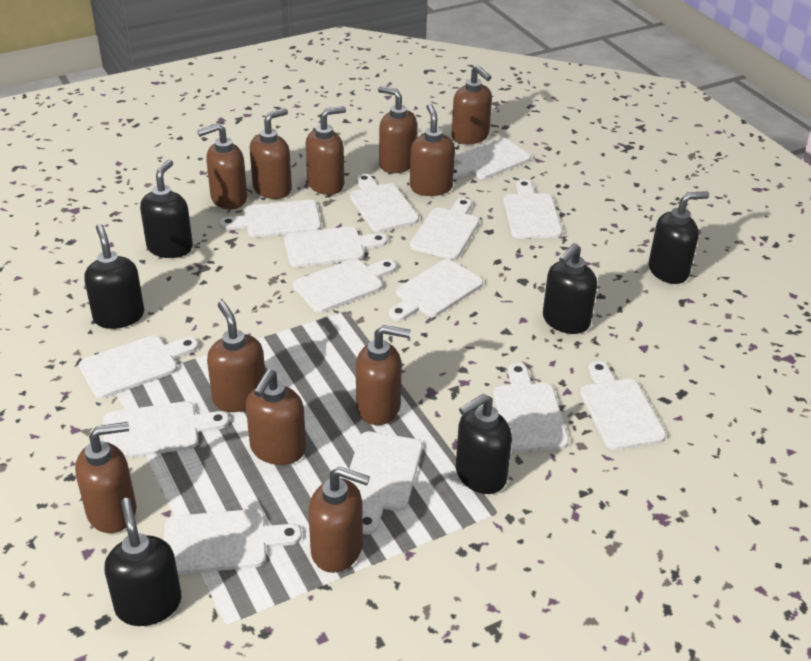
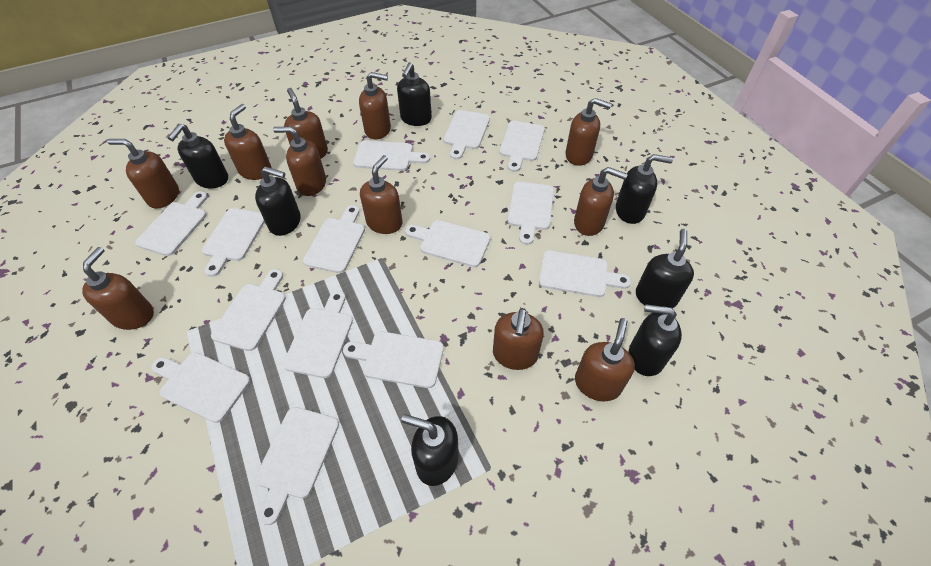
black soap dispenser: [84,224,144,329] [104,498,182,626] [140,159,193,258] [456,393,512,494] [543,243,597,334] [649,191,709,284] = 6 -> [168,124,228,188] [255,166,301,236] [397,62,432,126] [401,414,459,486] [616,154,673,224] [629,304,682,376] [636,229,694,308] = 7

